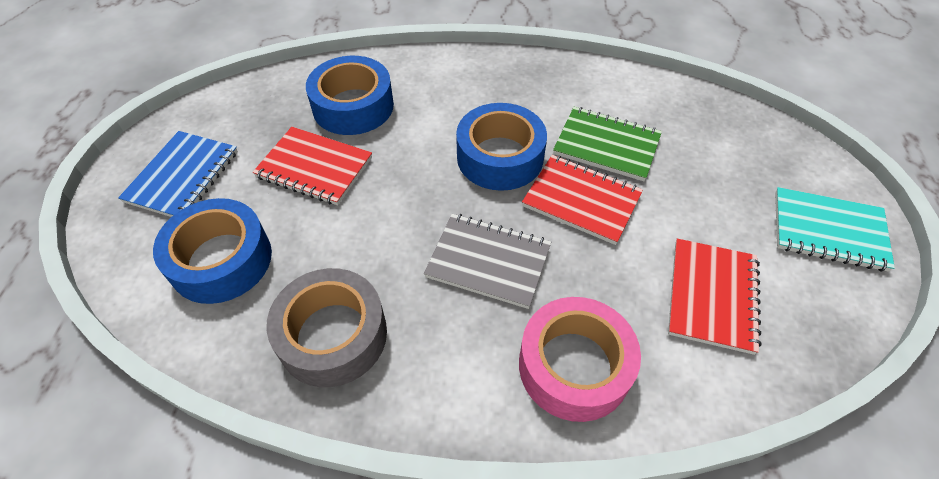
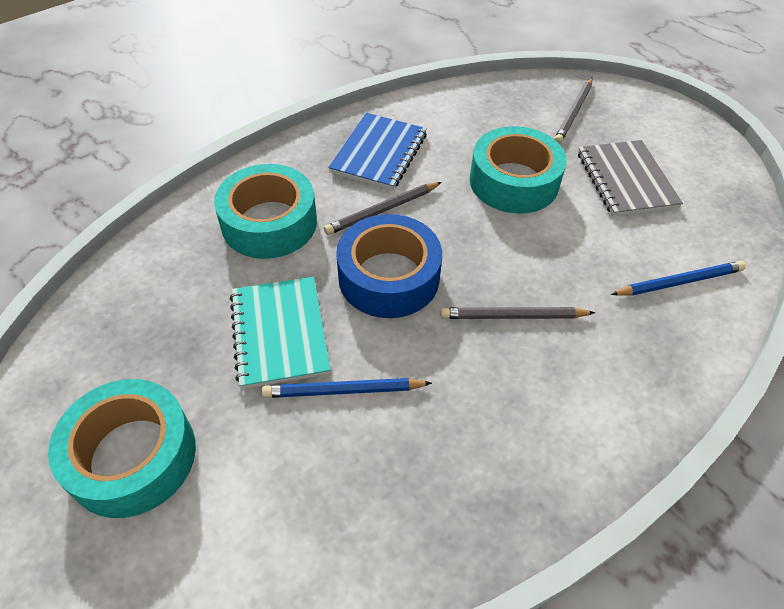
blue pencil: none = 0 -> [262,378,432,398] [611,261,746,296] = 2
blue tape: [153,198,272,304] [306,56,394,135] [456,103,547,191] = 3 -> [336,214,442,318] = 1
green notebook: [553,107,662,181] = 1 -> none = 0
grey pencil: none = 0 -> [324,182,442,235] [440,307,595,319] [554,78,592,144] = 3
grey tape: [266,268,387,387] = 1 -> none = 0
pink tape: [519,297,641,422] = 1 -> none = 0
red notebook: [253,127,372,205] [522,155,643,245] [668,239,762,355] = 3 -> none = 0
turquoise tape: none = 0 -> [48,379,196,518] [214,164,317,259] [470,126,567,214] = 3

